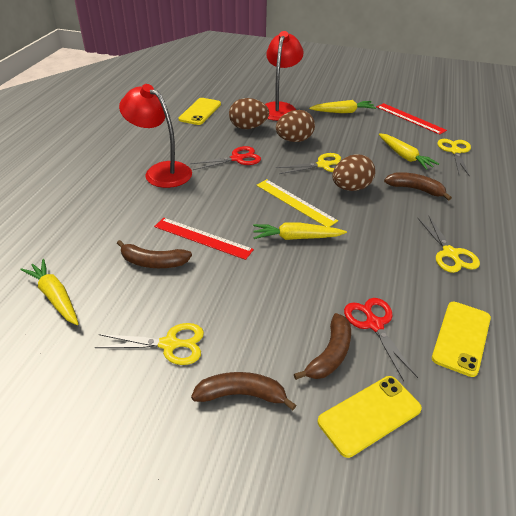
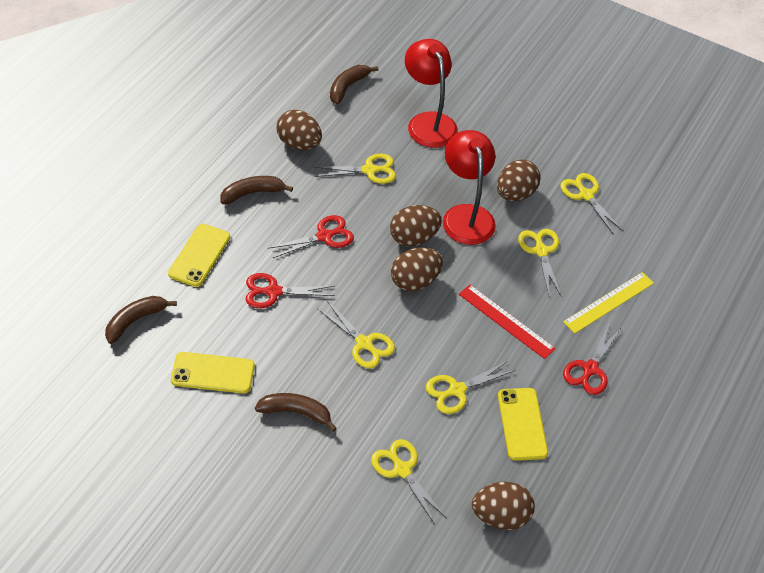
brown egg: [229,98,269,129] [276,110,315,142] [332,154,375,191] = 3 -> [277,110,322,150] [390,205,442,247] [391,247,443,291] [472,482,535,530] [497,160,541,201] = 5
red ruler: [154,218,254,260] [376,103,447,135] = 2 -> [459,284,556,359] = 1
red scissors: [190,146,261,170] [344,298,418,381] = 2 -> [246,273,335,308] [269,215,354,258] [563,324,622,395] = 3
yellow carrot: [20,259,79,325] [253,223,347,240] [309,100,376,113] [379,133,439,170] = 4 -> none = 0
yellow scissors: [95,323,204,365] [276,153,341,174] [418,216,480,273] [437,139,471,176] = 4 -> [314,154,396,184] [317,301,395,369] [371,439,447,524] [425,361,515,414] [518,229,561,296] [560,173,624,235] = 6

